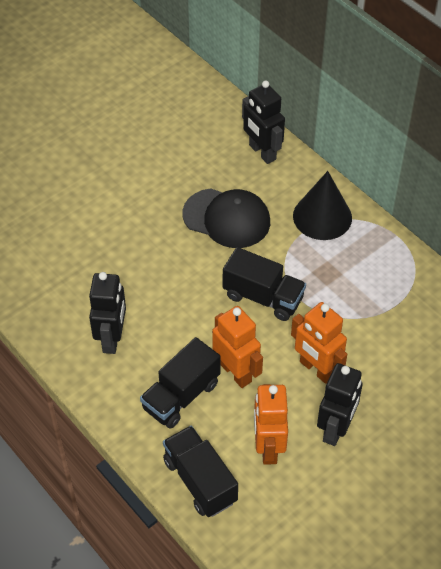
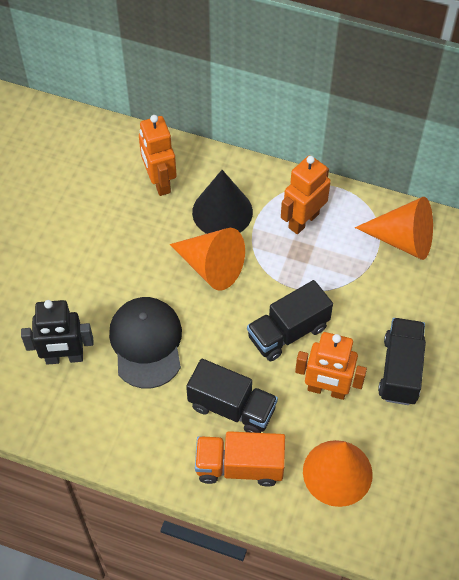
black robot: [89,272,126,354] [242,80,285,164] [317,363,363,446] = 3 -> [21,300,93,365] = 1
orange cone: none = 0 -> [170,228,245,291] [303,440,373,507] [355,197,433,260] = 3
orange truck: none = 0 -> [195,431,285,487] = 1

